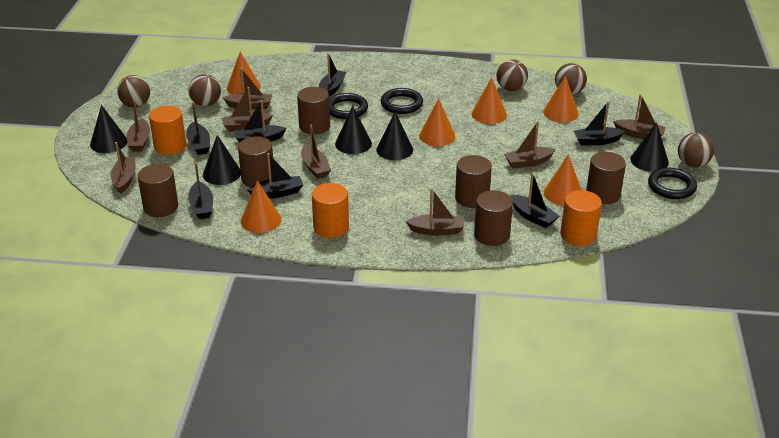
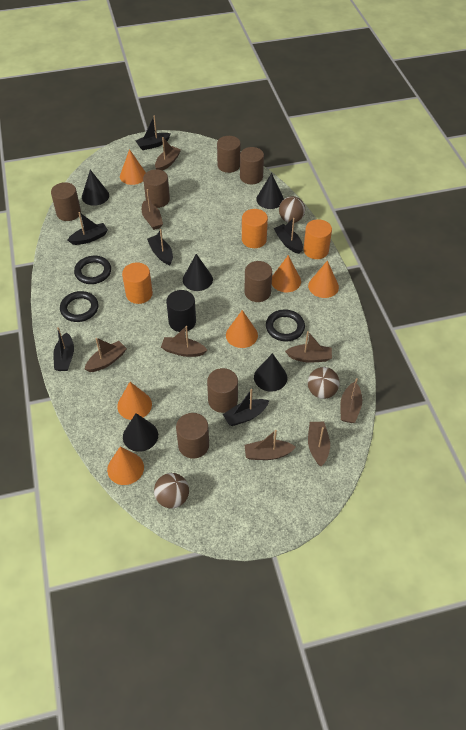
black boat: [186,102,210,155] [188,162,213,219] [234,100,286,142] [247,153,303,199] [319,53,346,97] [511,172,559,228] [574,101,625,145] = 7 -> [53,327,74,371] [68,212,108,245] [136,116,171,150] [147,229,173,265] [223,389,269,426] [274,218,303,254] = 6
black cylinder: none = 0 -> [166,290,196,332] = 1
brown ball: [117,75,150,107] [188,74,221,106] [496,60,528,91] [555,63,587,95] [678,132,714,168] = 5 -> [154,473,189,509] [279,196,305,223] [308,367,340,399] = 3
brown cylinder: [137,164,178,217] [238,136,273,187] [297,87,330,135] [455,155,492,208] [474,190,513,246] [586,152,626,204] = 6 -> [51,182,81,221] [143,169,170,208] [176,413,209,459] [207,368,238,413] [217,136,241,173] [240,147,264,184] [244,261,272,302] = 7

